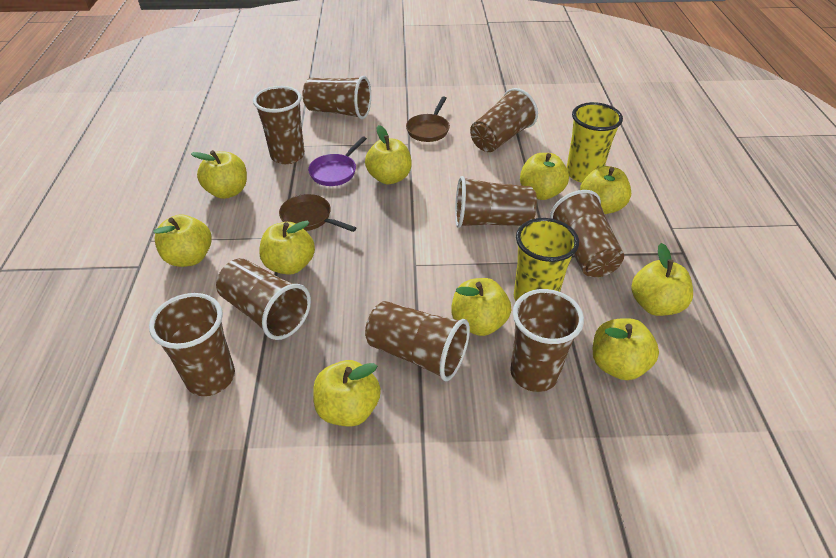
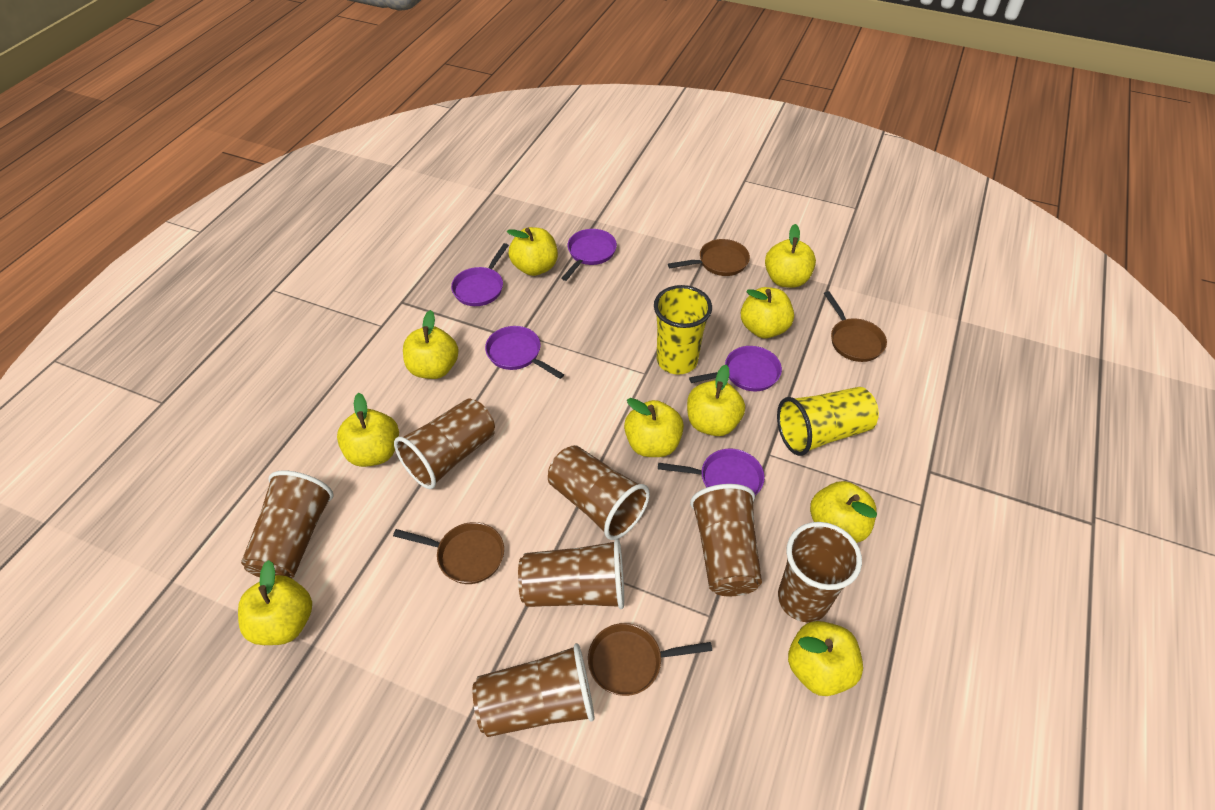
brown cup: [149,293,235,396] [216,258,311,340] [253,86,305,164] [303,76,371,119] [365,301,470,381] [455,176,537,228] [470,88,538,152] [510,289,584,392] [550,190,624,277] = 9 -> [241,470,334,579] [394,398,495,489] [472,643,594,737] [518,539,624,609] [548,445,650,540] [690,484,762,596] [778,522,862,622] = 7
brown pan: [279,194,356,232] [406,96,450,142] = 2 -> [393,522,504,584] [588,623,712,696] [668,239,750,276] [824,291,887,362] = 4
purple pan: [308,136,367,186] = 1 -> [451,243,509,306] [485,326,564,379] [561,229,617,281] [658,449,765,495] [689,346,782,391] = 5

